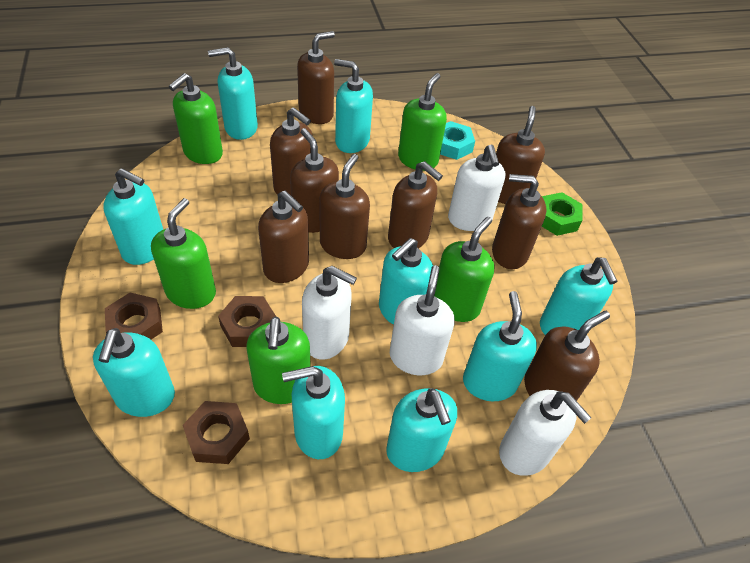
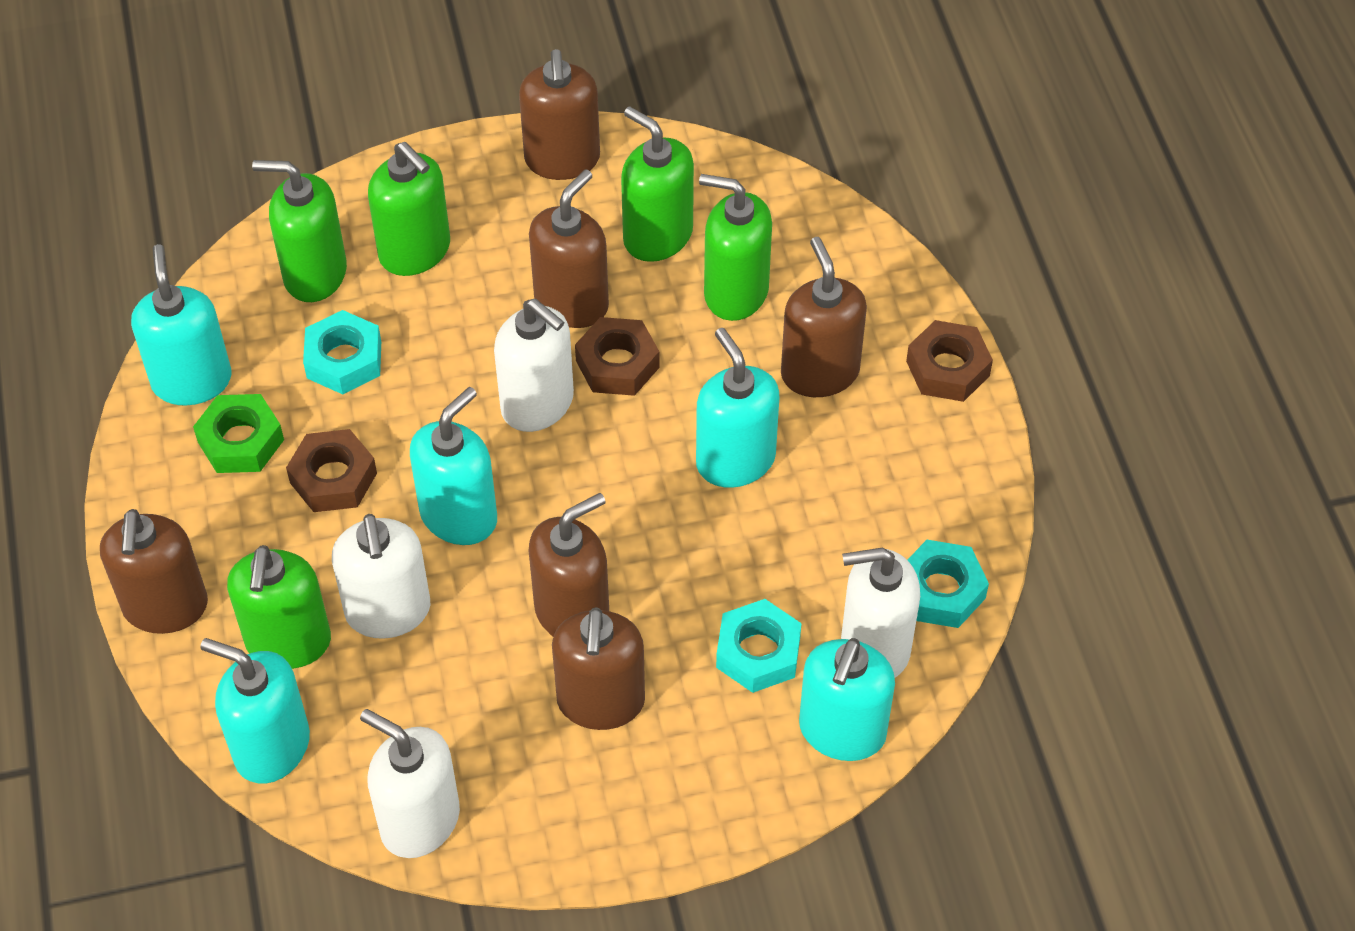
brown soap dispenser: [258,191,309,283] [270,108,313,195] [290,128,339,233] [297,31,335,124] [319,154,370,259] [388,161,443,248] [492,174,546,269] [496,106,545,204] [524,311,610,401] = 9 -> [100,509,208,634] [519,49,600,180] [529,169,609,328] [529,493,609,637] [552,607,645,730] [781,237,867,397] = 6
turquoise nut: [440,121,475,160] = 1 -> [303,310,381,394] [716,599,802,693] [908,540,989,628] = 3
turquoise soap dispenser: [93,328,175,417] [103,168,163,265] [208,47,258,140] [282,366,345,459] [334,59,373,153] [379,238,434,325] [386,388,457,472] [463,291,537,401] [540,257,617,335] = 9 -> [131,244,231,405] [201,638,310,784] [410,387,497,545] [696,328,779,488] [799,638,895,761] = 5

